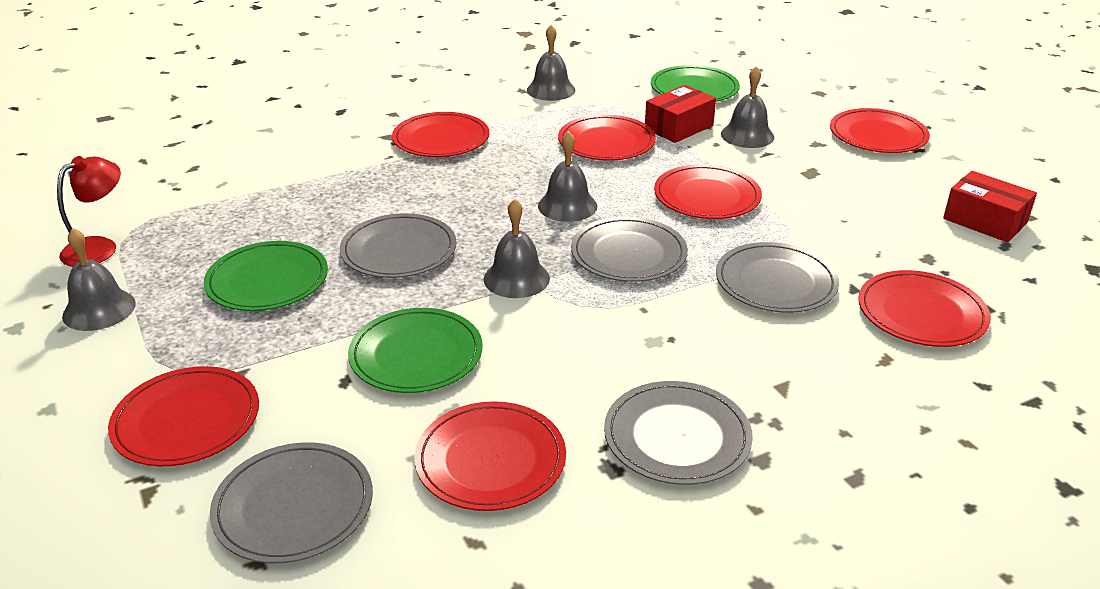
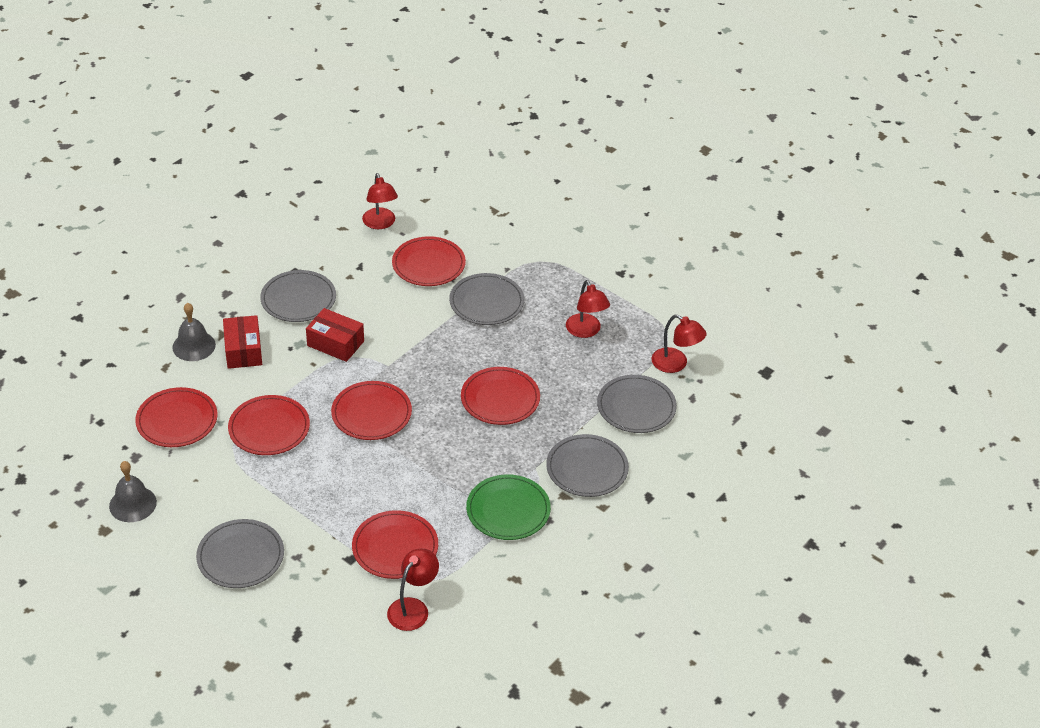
green plate: [204,241,328,311] [348,308,483,393] [651,65,740,102] = 3 -> [466,474,551,540] = 1
grey bell: [62,228,136,331] [484,199,550,298] [527,25,575,101] [538,131,597,222] [721,66,774,148] = 5 -> [109,461,157,522] [172,303,216,361] = 2
red lamp: [57,156,121,267] = 1 -> [362,173,398,229] [387,548,439,631] [566,280,610,338] [652,314,707,373] = 4
red plate: [108,366,259,466] [392,112,489,157] [414,401,566,511] [558,115,656,161] [654,164,762,219] [830,108,930,153] [858,270,991,347] = 7 -> [135,387,218,447] [228,395,310,455] [331,381,412,440] [352,510,438,579] [392,236,466,286] [461,367,540,425] = 6

